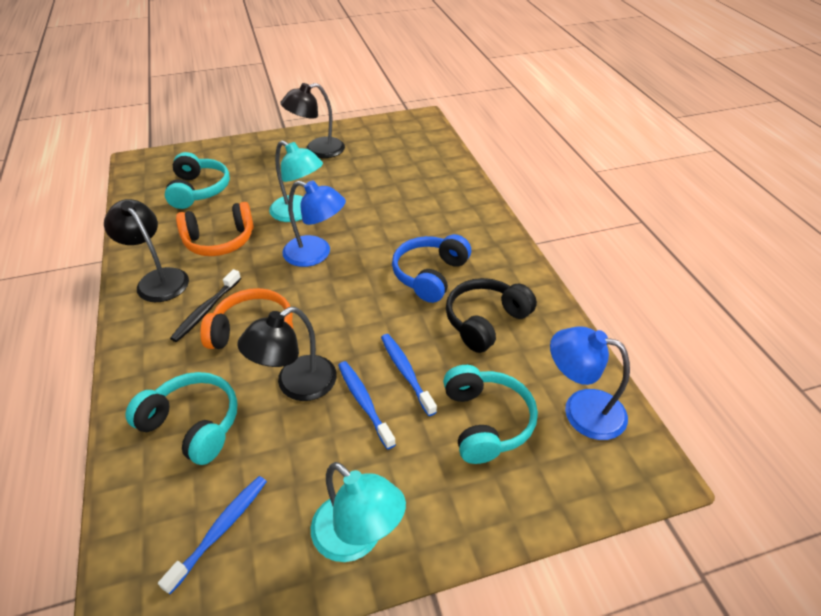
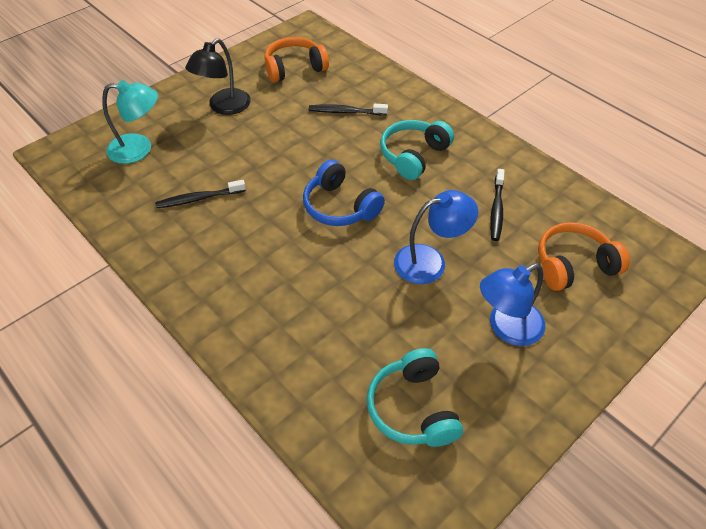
black headphones: [446,278,537,353] = 1 -> none = 0
black lamp: [104,199,189,302] [237,307,337,401] [280,83,345,158] = 3 -> [185,39,251,115] = 1
black toothbrush: [170,269,241,342] = 1 -> [155,180,246,208] [309,104,388,115] [490,169,505,241] = 3
blue toothbrush: [158,476,267,594] [338,361,396,450] [381,334,437,416] = 3 -> none = 0
turquoise headphones: [125,372,237,465] [165,152,230,209] [443,365,538,464] = 3 -> [367,348,463,447] [380,120,454,180] = 2
turquoise lamp: [269,141,323,222] [311,462,406,562] = 2 -> [102,80,158,164] = 1

